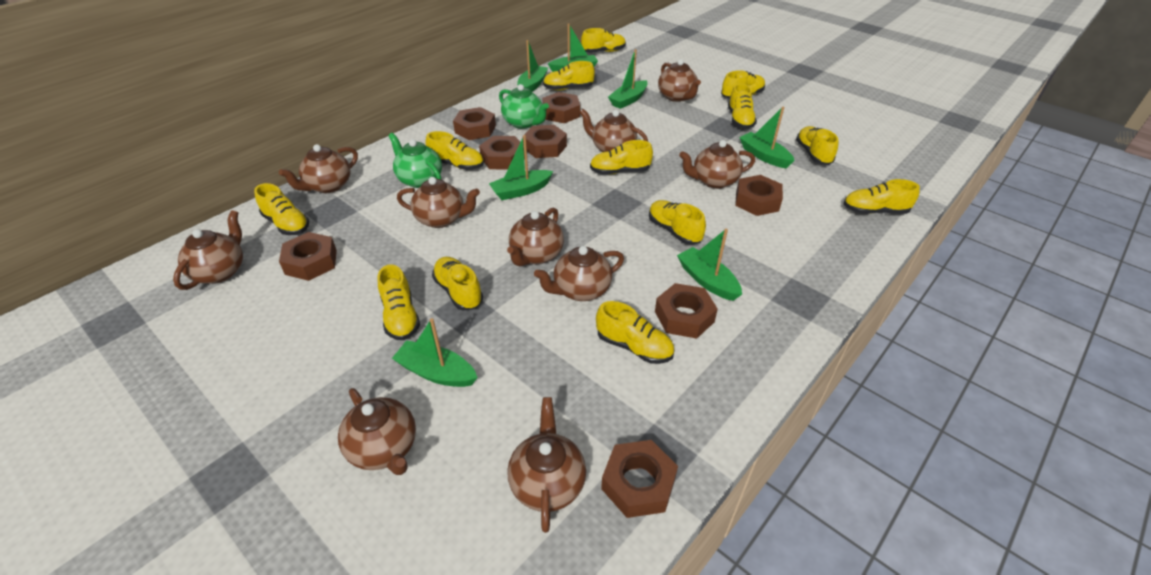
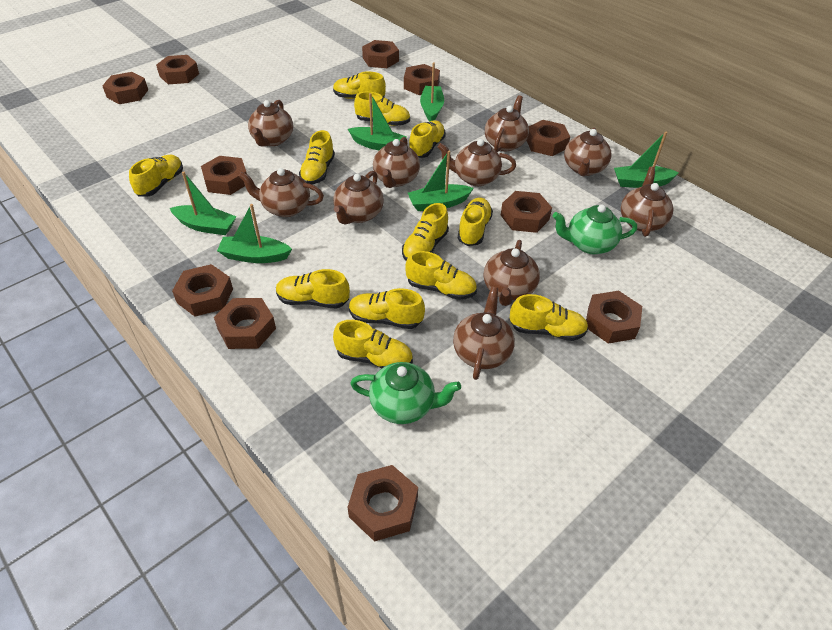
brown nut: [279,232,337,281] [453,107,496,140] [479,136,525,170] [523,125,567,158] [543,92,580,123] [601,440,678,518] [655,283,718,339] [735,175,783,216] = 8 -> [102,72,148,104] [156,55,199,84] [172,264,233,316] [201,156,247,195] [214,298,276,349] [348,465,418,542] [362,40,399,68] [404,64,440,95] [501,191,552,233] [526,120,570,156] [586,291,642,344] = 11
green boat: [392,318,478,387] [489,135,553,200] [517,40,548,92] [548,23,598,72] [608,49,648,109] [677,229,742,301] [739,107,795,168] = 7 -> [170,172,237,235] [217,204,292,263] [348,93,407,150] [408,151,474,211] [420,63,444,122] [614,132,679,188] = 6
yellow shoe: [254,183,309,235] [378,264,420,340] [425,131,484,170] [432,257,483,310] [543,61,595,90] [581,28,626,53] [590,140,653,175] [596,301,674,364] [649,200,706,245] [721,70,765,99] [728,83,757,129] [796,126,839,165] [843,179,920,214] = 13 -> [129,155,183,197] [276,269,350,309] [299,130,335,184] [333,71,386,99] [333,320,413,368] [349,288,425,329] [354,92,410,126] [402,203,449,261] [405,251,477,300] [409,120,446,158] [458,197,493,246] [510,294,588,341] = 12

